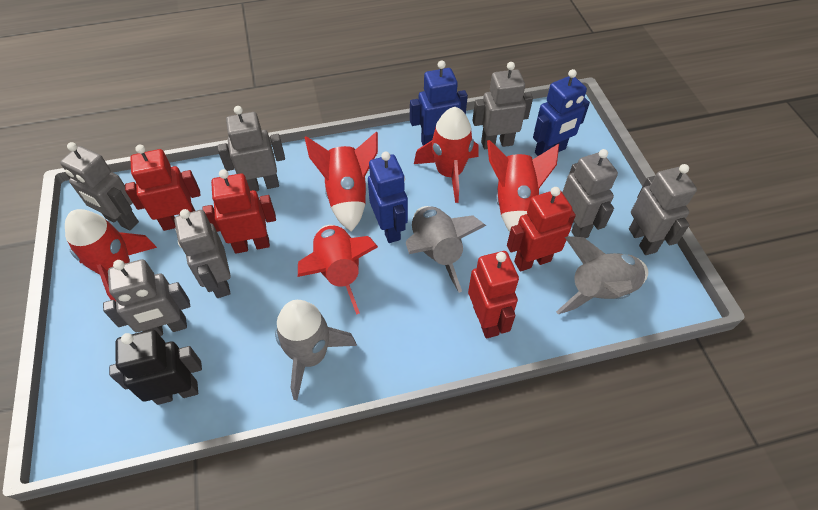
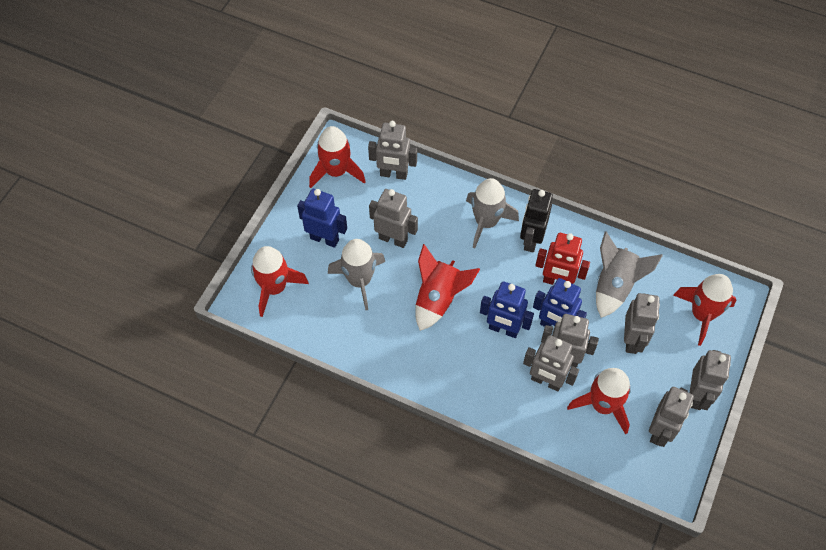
red robot: [125,145,201,231] [202,169,276,254] [468,251,519,339] [507,187,576,271] = 4 -> [535,233,590,285] = 1

